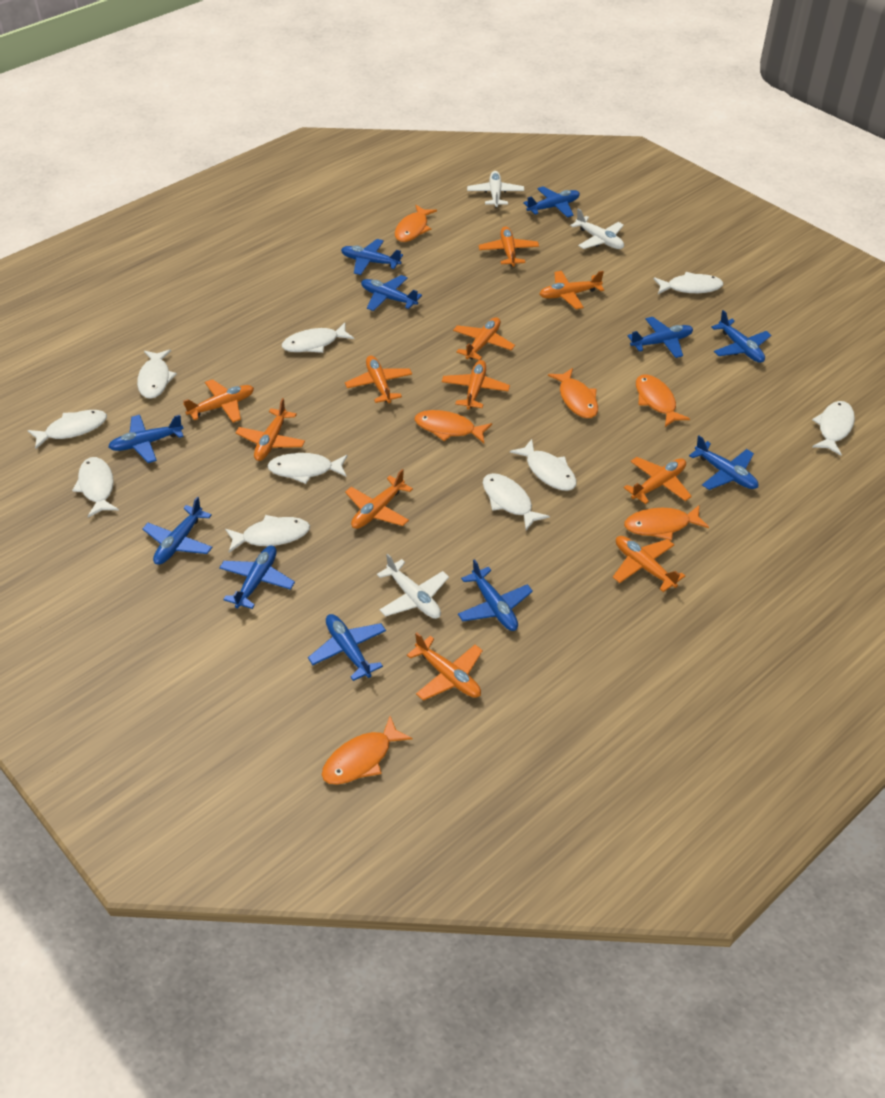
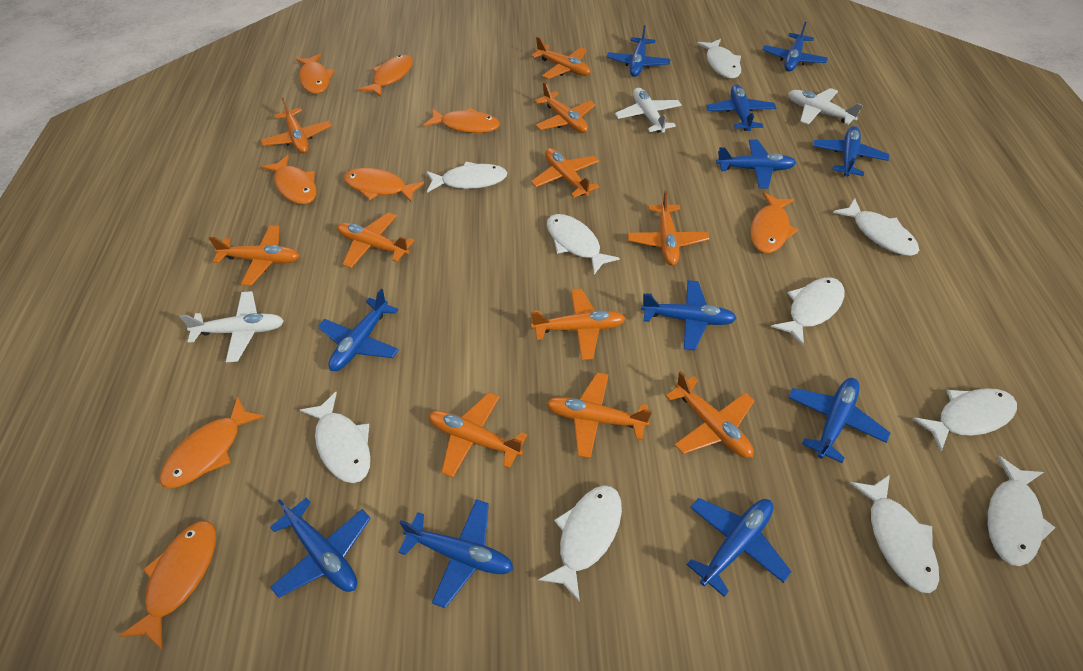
orange fish: [322,716,413,785] [395,205,437,242] [415,410,492,443] [548,368,598,418] [624,505,709,541] [636,374,690,427] = 6 -> [119,521,216,649] [159,397,264,488] [261,155,317,204] [296,54,335,94] [344,168,425,203] [359,55,413,97] [423,108,500,133] [750,192,798,253] = 8

